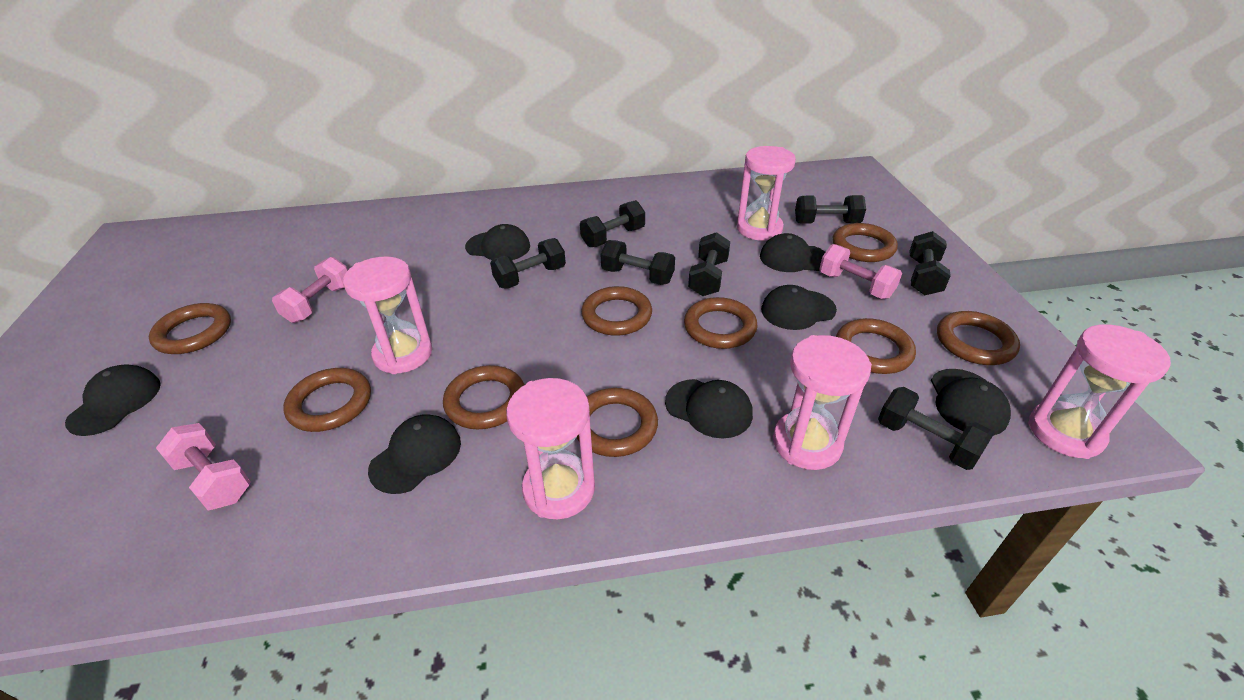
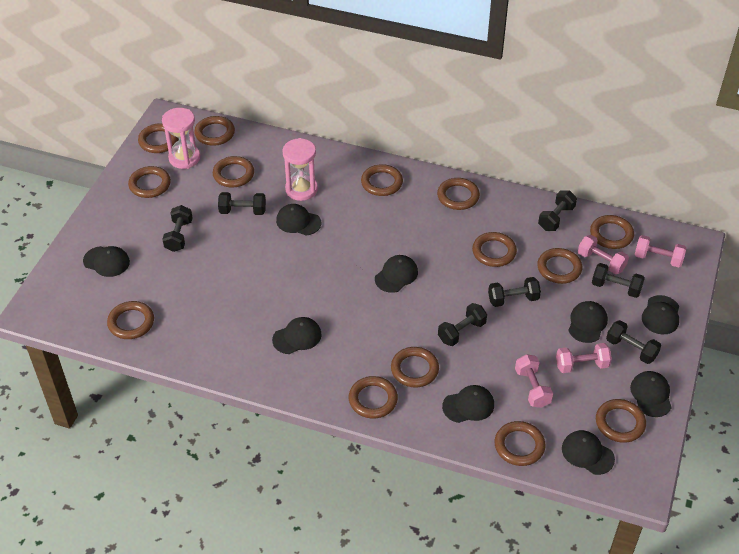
black cap: [65,364,161,436] [368,414,461,494] [465,224,530,260] [665,379,753,438] [760,233,825,272] [761,285,837,330] [931,369,1011,436] = 7 -> [83,246,130,277] [272,317,322,354] [276,204,321,235] [375,255,418,293] [442,385,494,423] [562,430,615,475] [568,301,608,343] [630,371,672,417] [642,295,679,335] = 9
brown ring: [149,303,231,354] [283,368,371,432] [443,365,525,429] [576,388,658,457] [581,286,652,336] [684,297,758,349] [833,223,898,262] [836,318,916,374] [937,311,1020,365] = 9 -> [107,301,154,339] [128,166,171,198] [138,123,179,153] [194,116,235,146] [213,156,254,187] [349,376,398,418] [361,164,403,196] [391,347,439,387] [437,178,480,210] [472,232,517,267] [495,421,546,466] [537,248,582,284] [590,215,634,249] [596,399,646,443] = 14
pink dumbbell: [156,423,251,510] [272,257,348,323] [819,244,902,299] = 3 -> [515,354,553,408] [556,343,612,373] [578,235,629,274] [635,235,686,267] = 4
pink hourglass: [343,257,432,374] [506,378,595,519] [737,146,796,241] [773,335,872,470] [1028,324,1171,459] = 5 -> [162,108,200,169] [282,138,318,201] = 2

